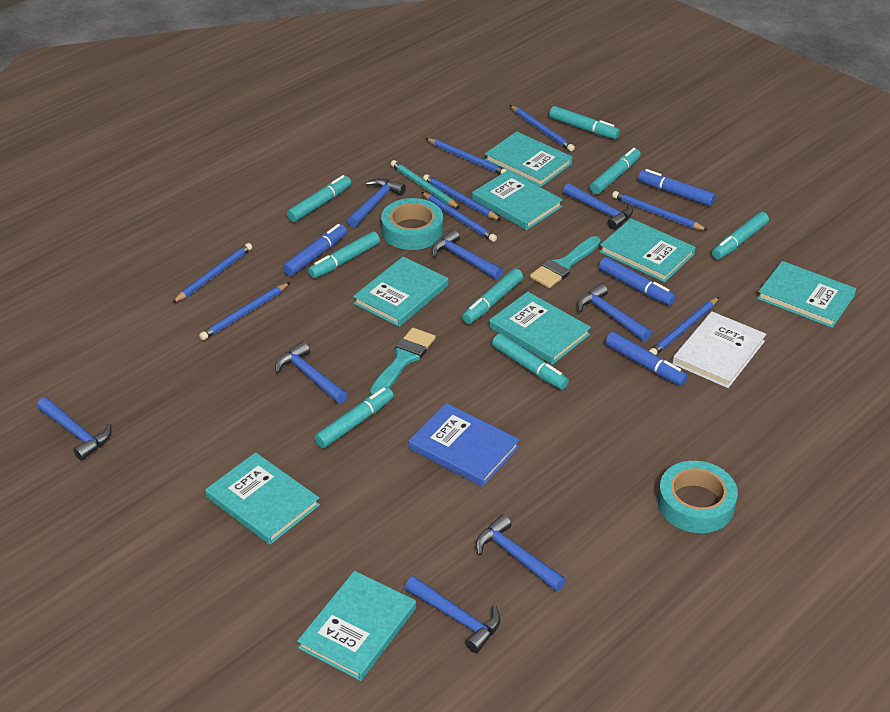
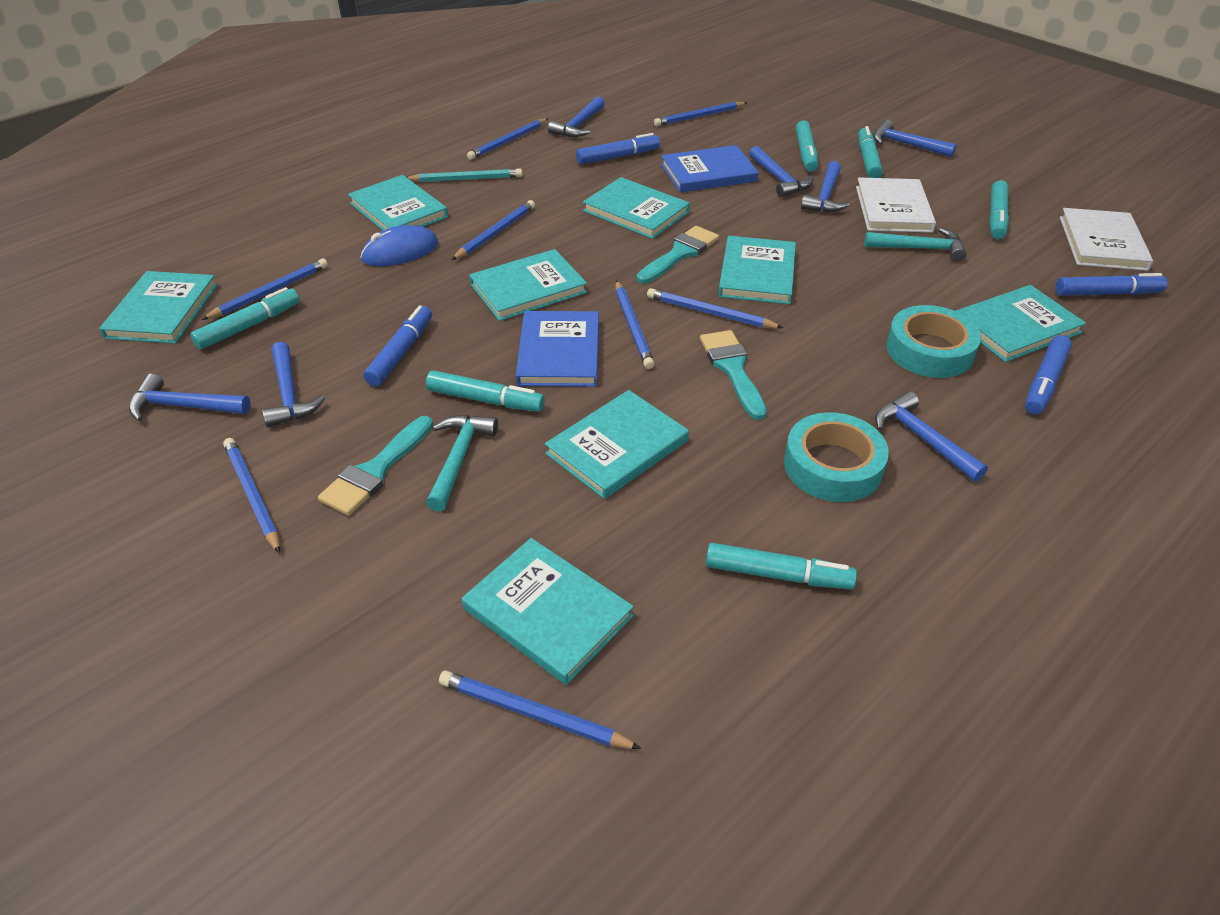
blue book: [408,403,520,487] = 1 -> [516,311,599,387] [661,145,758,192] = 2
blue hammer: [37,397,112,461] [275,342,348,404] [347,179,406,227] [405,576,501,653] [432,229,503,280] [476,515,566,591] [563,183,633,230] [577,284,652,341] = 8 -> [129,374,250,421] [262,342,325,427] [548,97,605,137] [749,146,813,197] [801,161,850,212] [873,119,957,157] [875,391,988,482] = 7
blue mouse: none = 0 -> [360,225,438,266] = 1
turquoise brush: [370,328,436,395] [530,236,601,288] = 2 -> [318,416,433,515] [637,226,719,284] [700,330,767,420] = 3
turquoise hammer: none = 0 -> [426,415,498,511] [864,228,967,262] = 2
turquoise marker: [287,175,351,222] [308,231,380,278] [315,387,394,448] [462,268,523,324] [492,334,569,389] [549,106,620,139] [590,148,641,194] [712,212,769,259] = 8 -> [190,287,300,350] [426,370,545,412] [706,543,857,589] [796,120,818,172] [858,126,883,178] [989,180,1009,239] = 6
white book: [672,311,766,388] = 1 -> [856,177,936,233] [1060,208,1153,271] = 2

